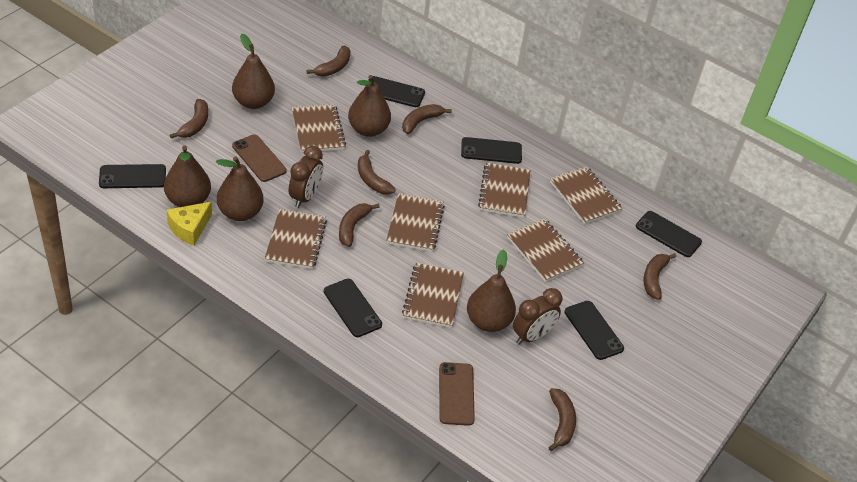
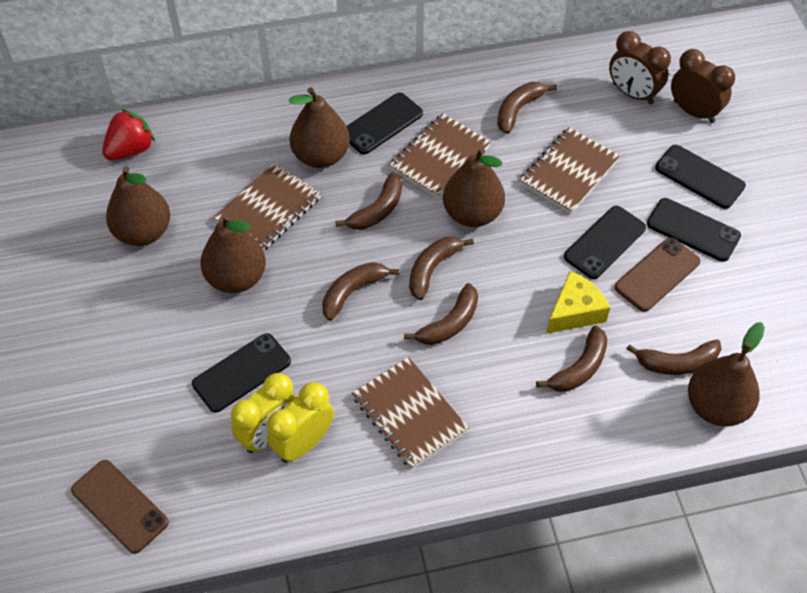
black phone: [99,164,166,188] [324,279,382,337] [368,76,425,107] [461,137,522,164] [564,301,624,360] [636,211,702,257] = 6 -> [192,333,291,413] [346,92,423,154] [564,206,646,279] [647,198,741,262] [655,145,746,209] = 5
brown notebook: [265,209,327,269] [292,104,346,153] [386,193,445,252] [402,263,464,328] [478,163,530,218] [507,219,584,282] [550,167,623,224] = 7 -> [214,163,321,251] [352,357,469,469] [389,113,491,198] [520,127,620,214] = 4
red strawberry: none = 0 -> [102,109,155,160] = 1
yellow clock: none = 0 -> [231,373,297,453] [267,382,334,463] = 2

